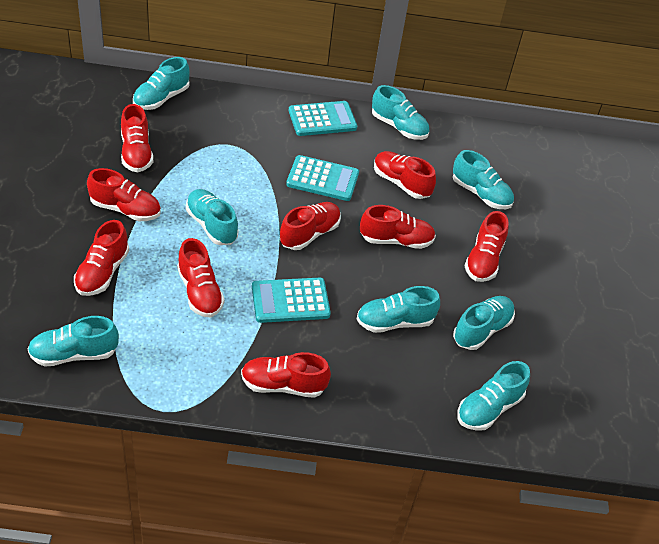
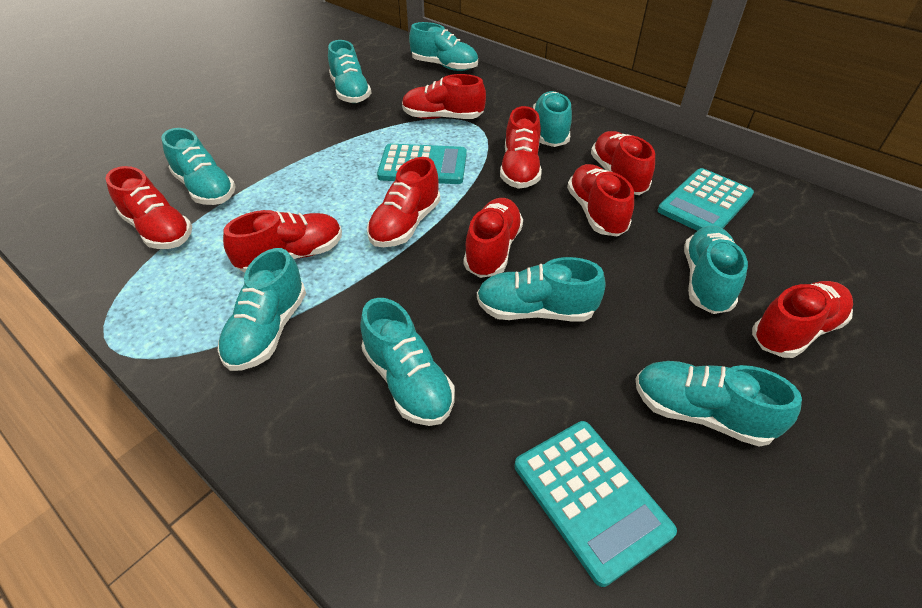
turquoise shoe: [28,316,119,367] [133,57,190,110] [186,189,238,245] [357,286,440,333] [372,85,429,140] [453,150,514,209] [453,296,515,350] [457,361,530,431] = 8 -> [161,128,236,205] [218,248,306,371] [328,40,371,103] [360,298,455,426] [409,22,478,71] [477,257,606,321] [533,91,572,147] [636,361,802,447] [684,226,748,314] = 9

